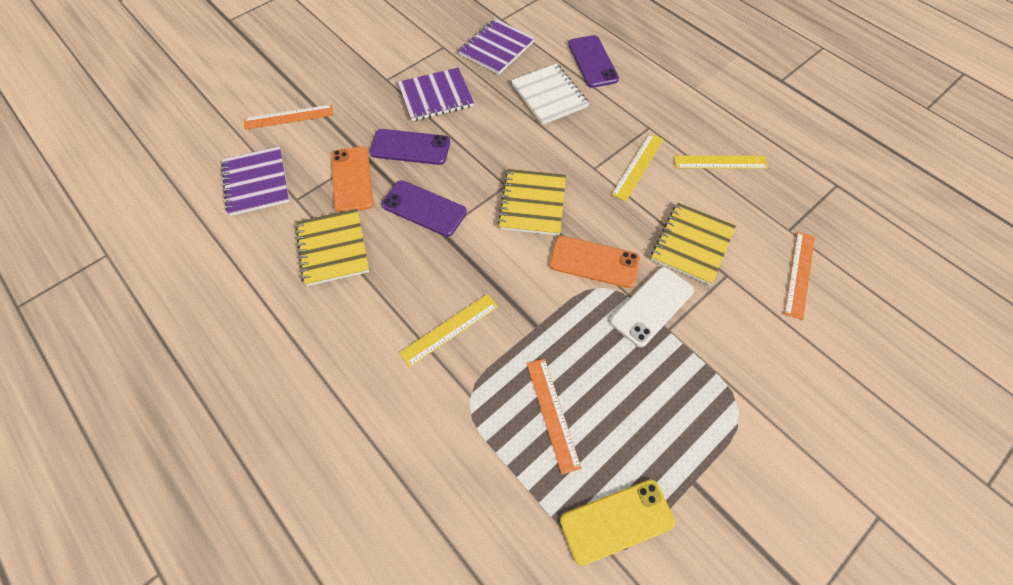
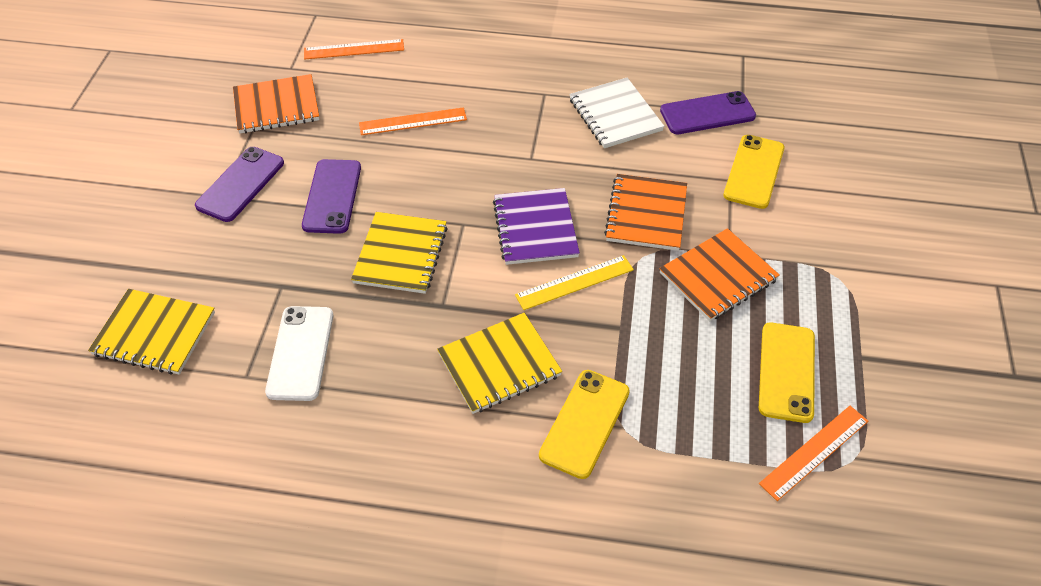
orange notebook: none = 0 -> [233,74,320,133] [604,174,687,251] [659,228,780,321] = 3
orange phone: [331,146,373,213] [550,236,640,288] = 2 -> none = 0
purple notebook: [221,146,290,216] [398,67,474,121] [459,19,535,75] = 3 -> [493,188,580,265] = 1
yellow phone: [560,480,675,566] = 1 -> [539,370,630,479] [723,135,785,209] [759,322,815,423] = 3
yellow ruler: [399,294,498,367] [611,134,664,201] [674,156,768,169] = 3 -> [515,255,634,310] = 1

